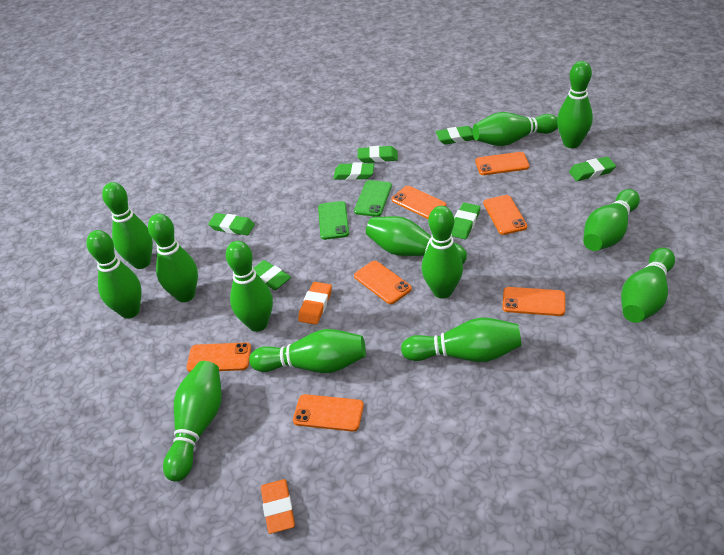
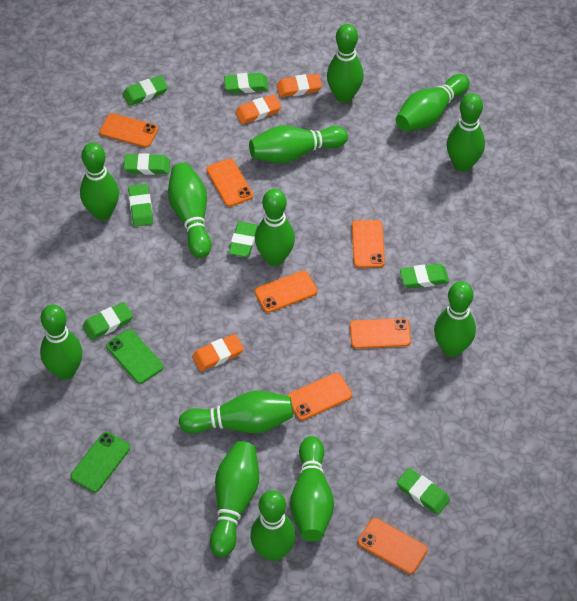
green eraser: [208,213,255,235] [253,260,291,290] [333,163,374,180] [358,146,398,163] [436,126,475,145] [451,203,480,239] [569,156,616,181] = 7 -> [82,302,133,340] [122,75,168,106] [124,153,170,175] [128,184,153,227] [224,73,269,93] [228,222,258,257] [397,468,450,515] [400,263,449,288] = 8
orange eraser: [261,479,295,534] [298,282,332,325] = 2 -> [192,334,244,372] [235,94,282,124] [277,74,322,97] = 3

